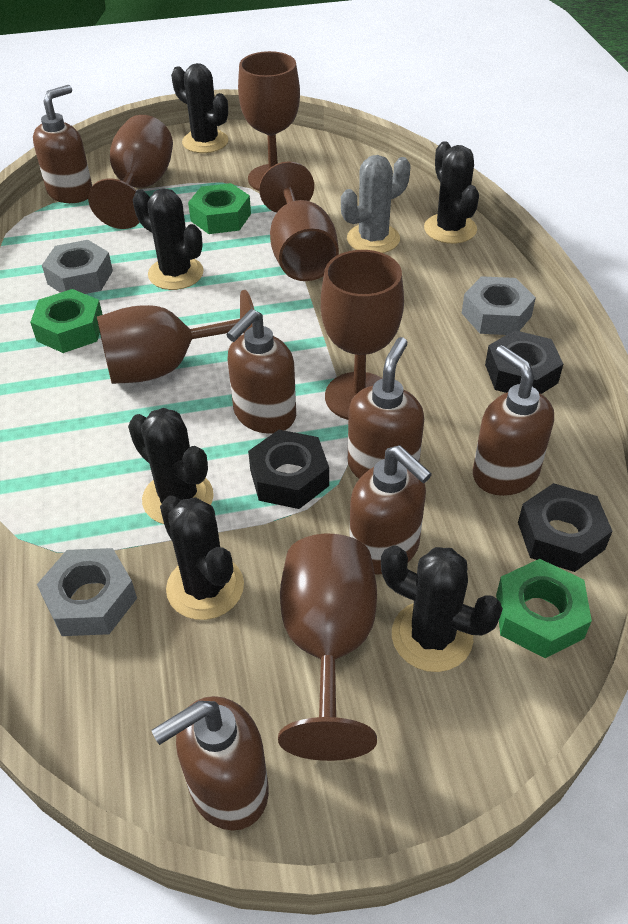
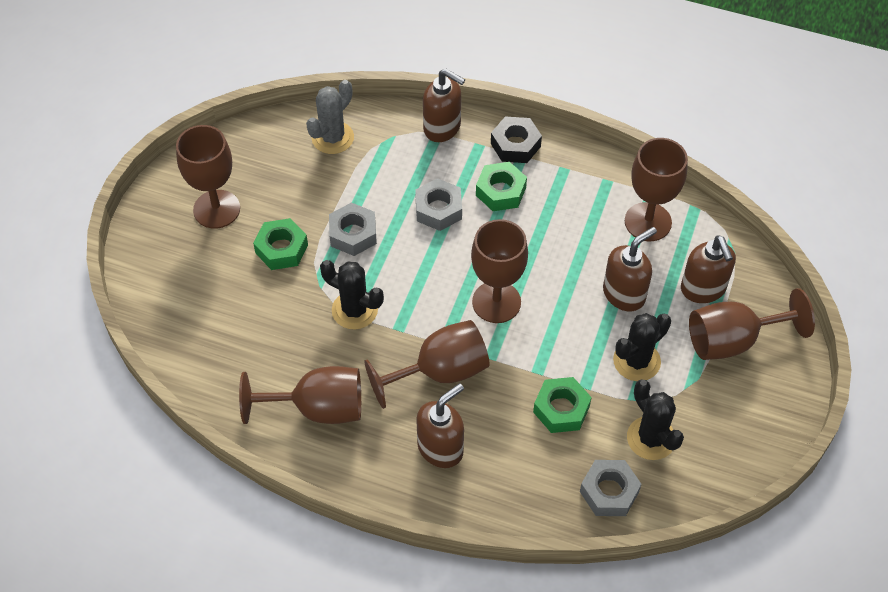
black cactus: [128,408,214,524] [133,188,204,290] [160,496,244,620] [171,63,228,153] [381,545,503,672] [424,141,479,244] = 6 -> [320,260,384,329] [613,313,671,381] [627,379,684,460] = 3
black nut: [248,430,329,509] [485,330,563,394] [518,483,612,572] = 3 -> [491,117,542,163] = 1
brown soap dispenser: [33,85,92,203] [151,696,269,831] [226,309,296,434] [348,337,424,479] [349,445,432,575] [473,345,554,496] = 6 -> [416,383,464,468] [423,69,465,142] [603,227,657,311] [681,235,736,303] = 4

